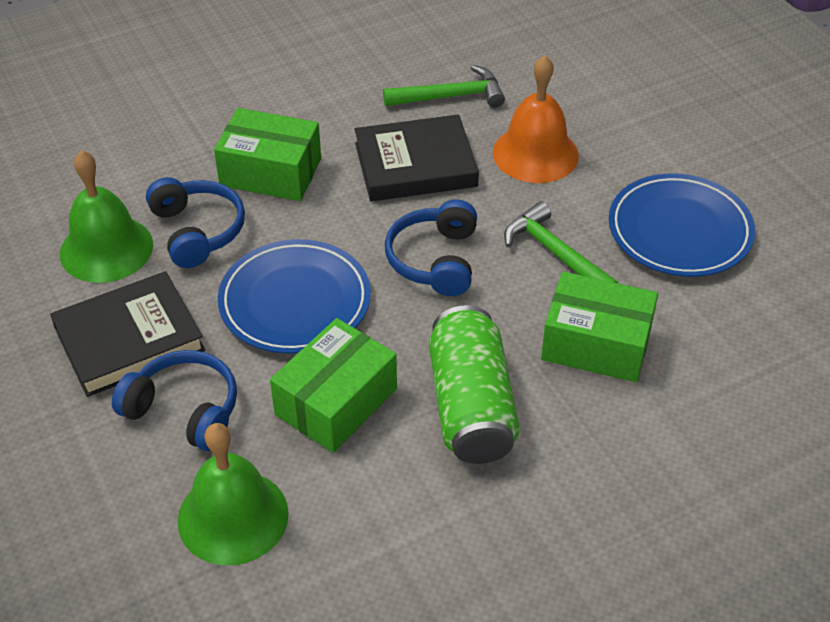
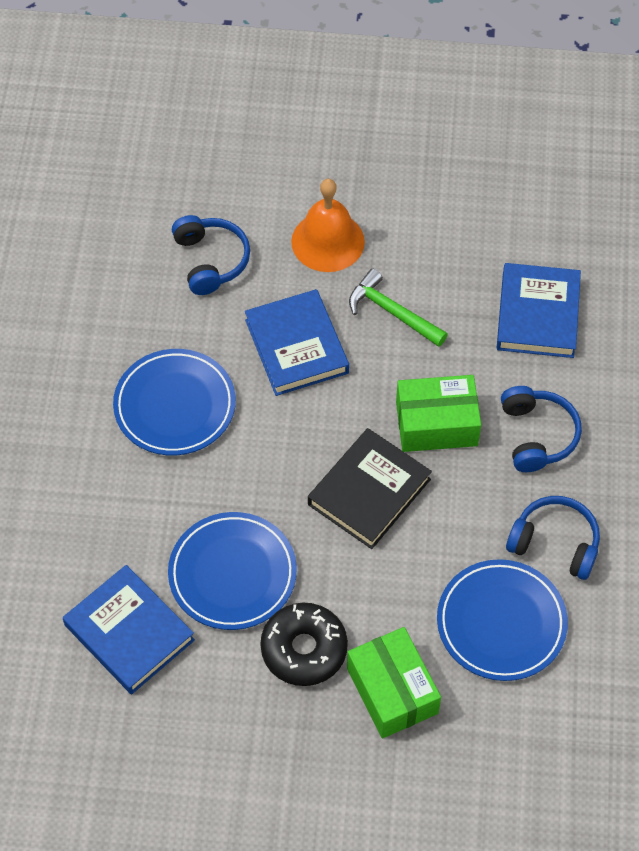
black book: [50,271,205,397] [354,114,479,201] = 2 -> [308,428,432,549] = 1
black donut: none = 0 -> [260,603,348,686] = 1
blue book: none = 0 -> [63,565,195,694] [245,289,349,396] [497,263,581,358] = 3
blue plate: [218,239,371,354] [609,173,755,277] = 2 -> [113,349,236,455] [168,512,297,630] [437,559,568,681] = 3
green bell: [60,150,153,283] [178,423,289,565] = 2 -> none = 0
green box: [214,108,321,201] [270,318,397,453] [541,271,658,382] = 3 -> [347,627,441,739] [396,375,481,452] = 2
green can: [429,305,520,464] = 1 -> none = 0
green hammer: [383,65,505,107] [504,201,618,283] = 2 -> [349,268,448,347] = 1

